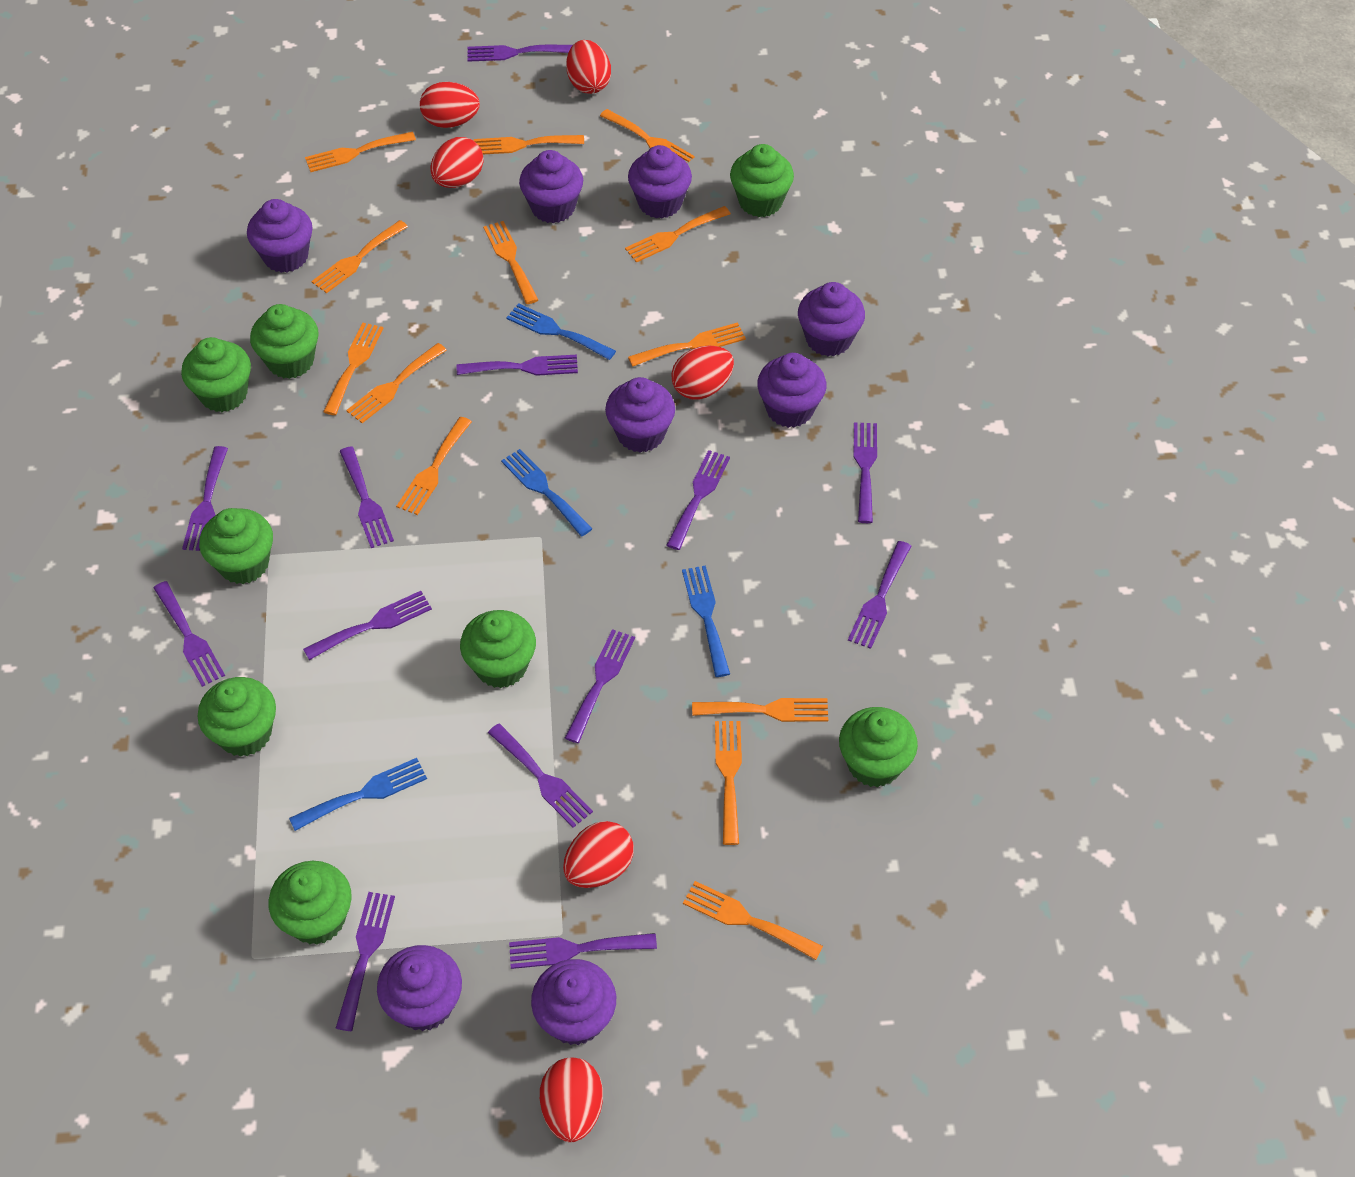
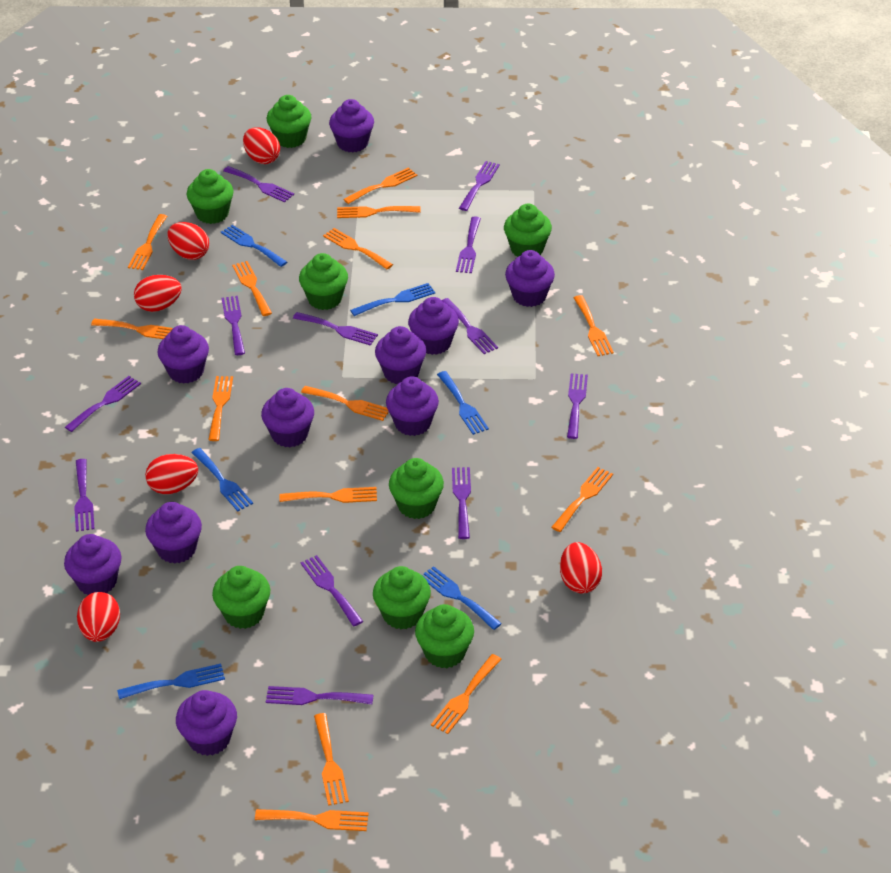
blue fork: [289,758,427,831] [501,449,592,536] [506,303,616,360] [682,565,730,677] = 4 -> [117,664,225,699] [192,448,253,511] [221,225,287,267] [350,283,435,316] [422,566,502,630] [437,371,489,435] = 6
orange fork: [305,132,416,172] [312,220,408,293] [323,322,383,415] [346,343,447,423] [396,417,472,515] [474,135,584,155] [483,221,538,304] [600,109,694,162] [625,206,731,263] [628,322,746,367] [683,881,823,960] [692,698,828,722] [715,721,742,845] = 13 -> [91,319,173,339] [128,214,167,270] [208,376,233,441] [232,261,272,316] [255,809,369,831] [279,487,377,503] [301,386,388,421] [314,713,349,806] [323,228,393,269] [337,206,421,218] [343,167,417,204] [431,654,502,734] [551,467,613,532] [574,295,614,356] = 14
purple cupcake: [247,199,313,273] [377,945,462,1031] [519,150,583,223] [531,959,616,1045] [605,377,675,452] [628,145,692,219] [757,353,827,428] [798,282,865,356] = 8 -> [64,534,121,595] [145,502,202,564] [157,325,209,384] [176,690,237,756] [261,388,314,447] [329,99,374,153] [375,326,426,384] [386,376,439,436] [408,297,459,355] [505,250,555,307] = 10
purple fork: [154,581,225,687] [182,446,228,551] [303,591,432,660] [336,892,395,1031] [340,446,394,548] [457,355,578,376] [467,45,573,62] [488,723,593,828] [509,933,657,969] [565,629,635,743] [667,450,730,550] [848,541,911,649] [853,422,877,523] = 13 -> [65,376,141,432] [74,459,94,532] [222,296,245,355] [223,166,294,202] [266,686,374,705] [293,312,378,346] [300,555,363,626] [442,298,498,354] [452,467,471,539] [456,217,481,273] [459,161,500,211] [567,373,588,439] = 12

